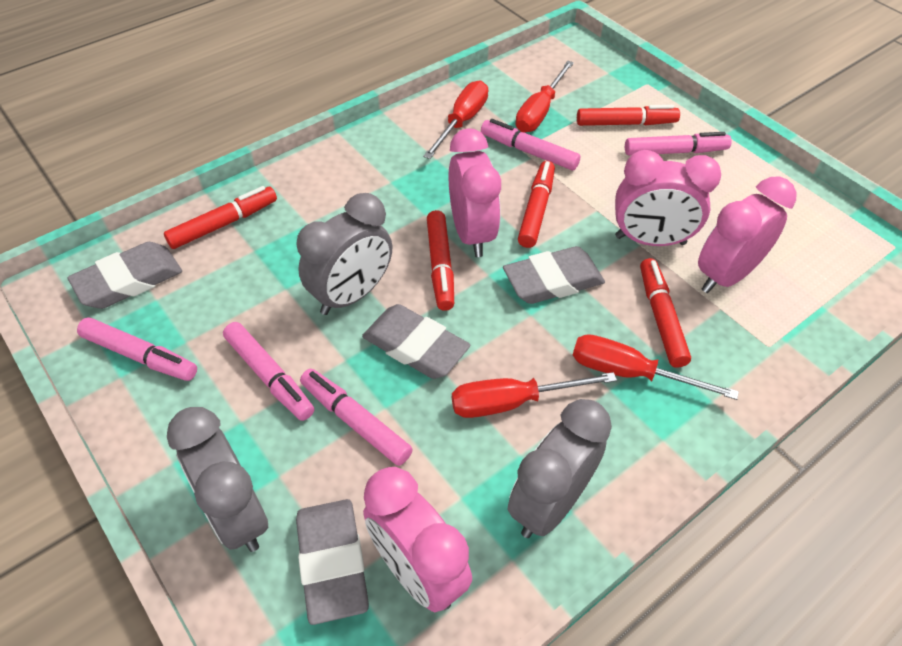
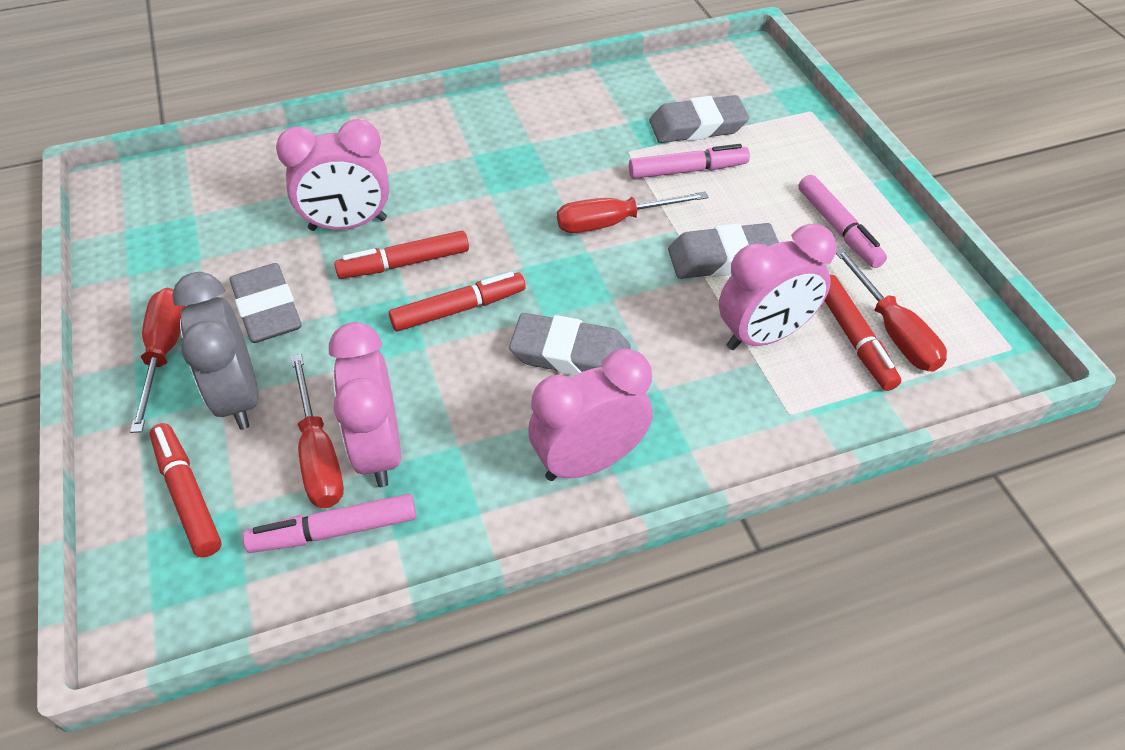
grey clock: [167,407,268,552] [297,193,392,315] [508,399,612,538] = 3 -> [172,272,259,430] = 1
pink marker: [77,317,197,381] [223,322,314,421] [300,369,413,466] [481,119,580,170] [625,132,732,156] = 5 -> [243,494,416,553] [629,144,750,179] [799,175,887,268] = 3
red marker: [164,186,277,249] [427,210,454,311] [518,161,555,248] [577,105,680,126] [640,258,691,368] = 5 -> [149,423,222,557] [334,230,469,279] [389,272,526,332] [824,275,901,391] = 4

